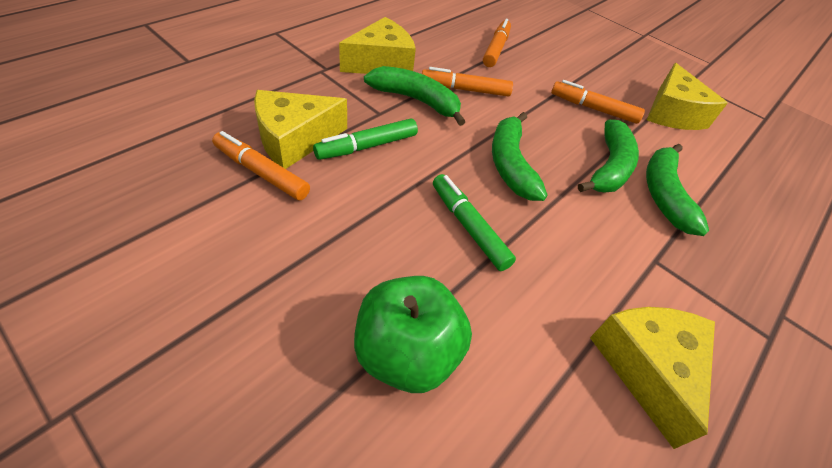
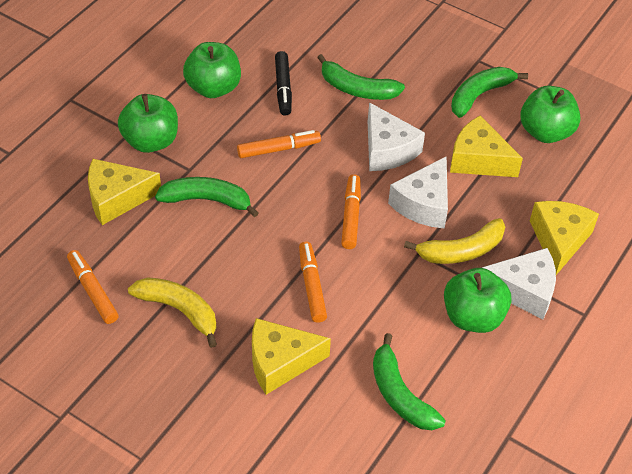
black marker: none = 0 -> [275,51,292,116] = 1
green apple: [354,276,472,393] = 1 -> [118,94,178,153] [183,42,241,98] [444,268,511,333] [520,86,581,143] = 4
green marker: [313,119,418,160] [433,174,516,271] = 2 -> none = 0
white cheese: none = 0 -> [368,102,425,171] [388,156,448,229] [482,248,556,319] = 3
yellow banana: none = 0 -> [128,277,217,348] [404,218,505,264] = 2

